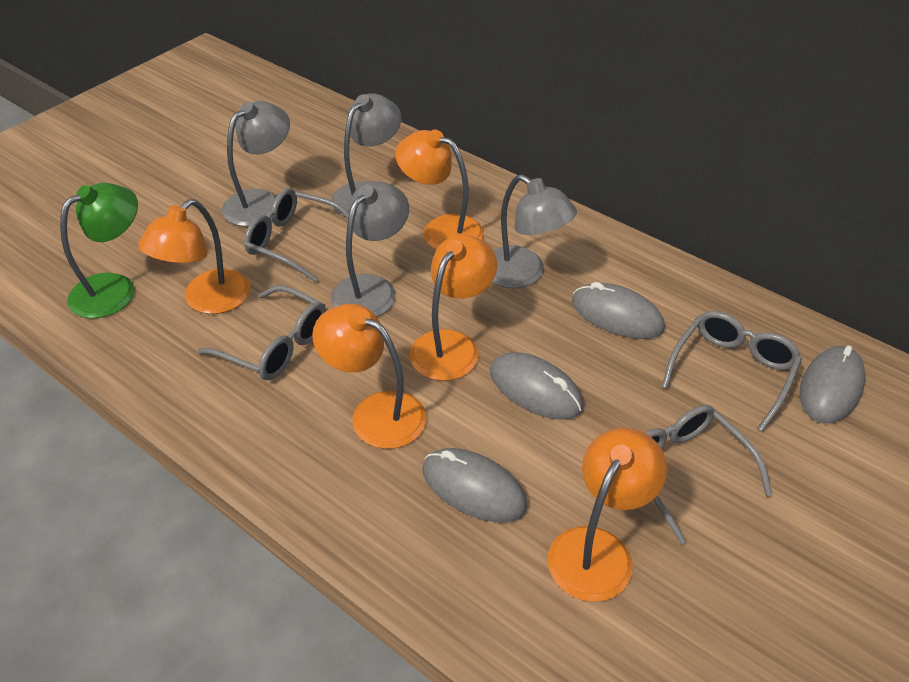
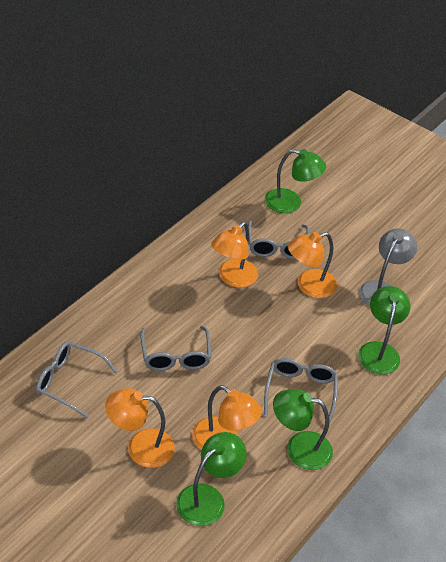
green lamp: [60,183,138,318] = 1 -> [176,432,247,526] [265,149,326,213] [273,389,333,470] [358,286,410,375] = 4
grey lamp: [222,101,290,226] [331,93,401,216] [331,181,409,317] [492,175,577,288] = 4 -> [359,228,417,307] = 1
grey mouse: [422,448,527,522] [490,352,583,420] [572,282,665,339] [799,346,865,424] = 4 -> none = 0
orange lamp: [138,199,250,314] [312,304,427,449] [395,129,484,250] [409,235,497,381] [548,427,667,602] = 5 -> [105,388,175,468] [192,385,262,450] [211,222,258,288] [288,232,337,298] = 4

